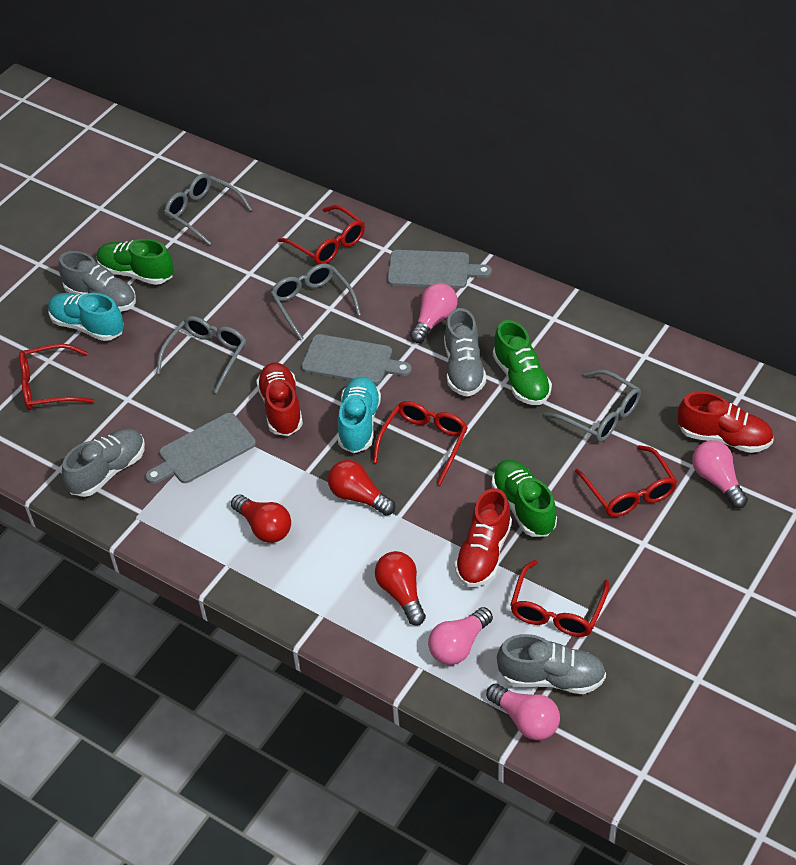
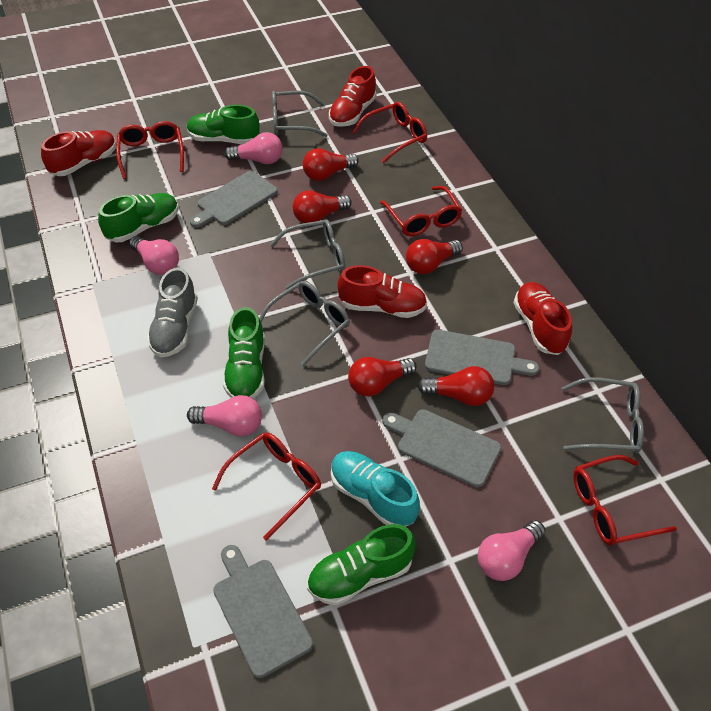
green shoe: [96,239,174,285] [491,460,557,537] [493,320,552,405] = 3 -> [98,193,179,242] [187,105,260,144] [223,307,265,398] [307,524,416,605] = 4
grey cutting board: [145,413,256,484] [301,334,412,385] [387,250,492,288] = 3 -> [190,171,278,228] [213,545,313,678] [382,409,501,487] [425,330,539,385] = 4
grey shoe: [59,251,136,312] [62,429,145,497] [444,308,486,397] [497,634,606,694] = 4 -> [147,267,198,357] = 1
red light bulb: [231,495,291,543] [328,460,395,516] [375,551,426,626] = 3 -> [293,190,352,223] [303,148,359,181] [348,357,417,397] [406,239,463,274] [417,366,494,406] = 5
red shoe: [256,362,303,436] [454,488,512,587] [678,392,774,453] = 3 -> [41,130,117,176] [329,66,377,127] [337,265,427,318] [513,282,572,355] = 4
turquoise shoe: [48,293,124,341] [338,377,381,453] = 2 -> [331,451,420,527] = 1

